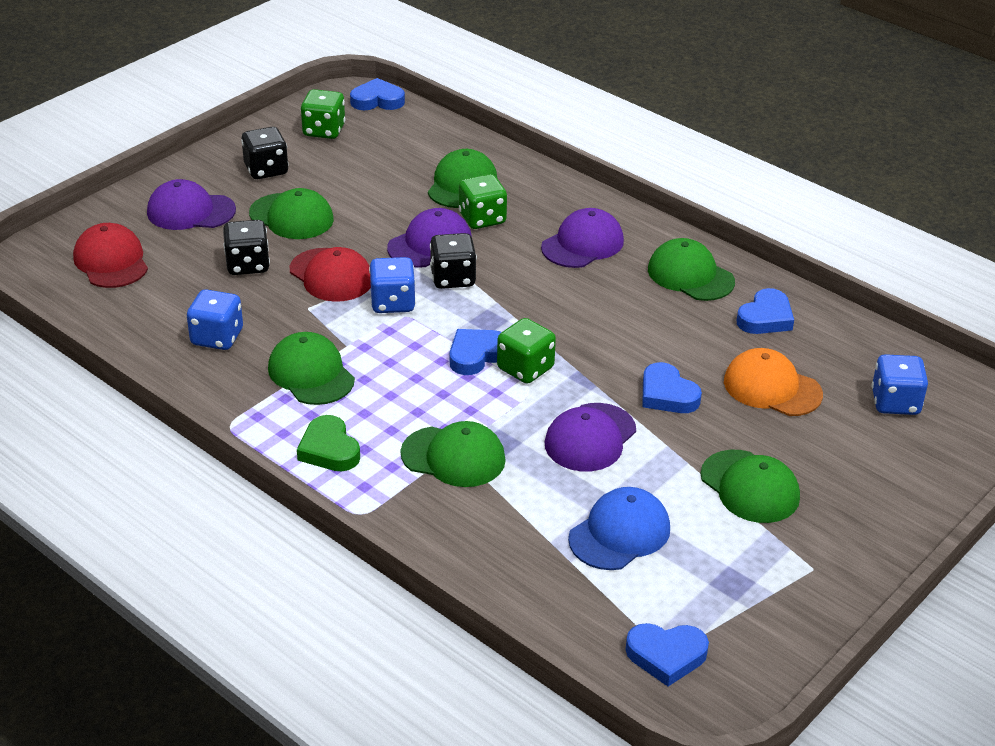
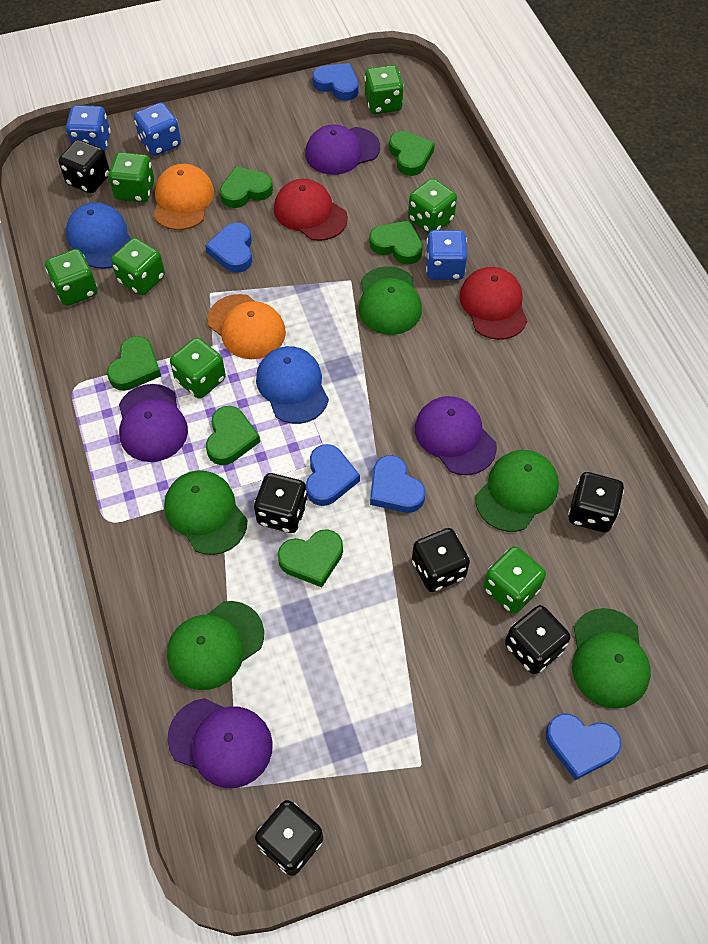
black dice: [223,220,270,275] [241,127,289,179] [430,233,477,289] = 3 -> [59,140,110,193] [254,473,307,533] [255,800,323,876] [412,528,470,592] [505,605,571,674] [568,472,624,533] = 6
blue cap: [568,487,670,570] = 1 -> [66,202,131,269] [256,346,329,424] = 2
green cap: [249,188,334,239] [268,332,355,405] [400,421,506,487] [428,149,497,208] [648,238,735,301] [700,450,800,523] = 6 -> [164,470,247,555] [167,601,264,690] [359,266,422,335] [475,450,559,532] [572,608,651,709] = 5
green dice: [300,89,345,139] [459,174,507,229] [497,318,556,384] = 3 -> [45,249,98,306] [108,152,154,202] [111,238,165,296] [170,338,226,399] [364,65,404,114] [408,178,457,233] [483,546,546,614] = 7
green heart: [297,415,360,471] = 1 -> [107,336,161,391] [206,406,260,465] [220,166,273,208] [278,529,343,587] [369,220,423,264] [389,131,435,176] = 6
orange cap: [724,348,823,416] = 1 -> [154,164,214,230] [207,294,286,359] = 2

